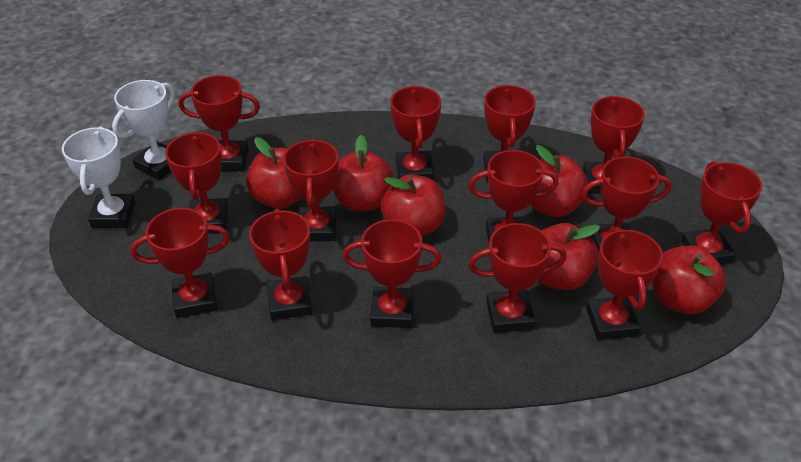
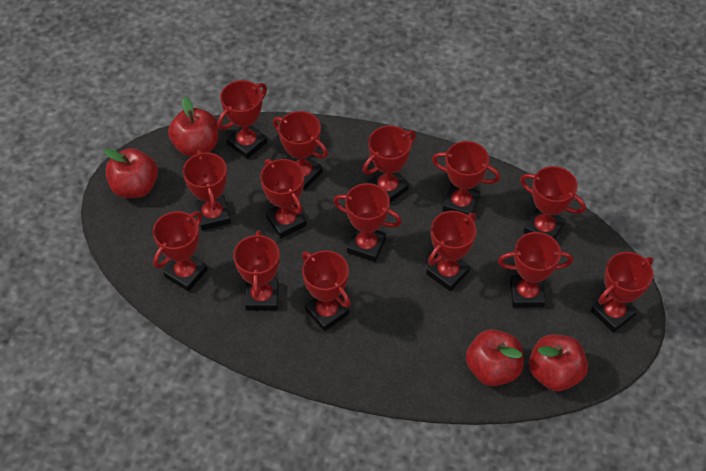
red apple: [246,137,301,209] [333,135,394,211] [381,175,446,236] [530,145,589,217] [539,223,600,290] [652,246,726,314] = 6 -> [104,148,158,198] [168,97,219,157] [466,329,524,386] [529,334,588,391] = 4
white trophy: [62,126,136,228] [112,80,175,180] = 2 -> none = 0

